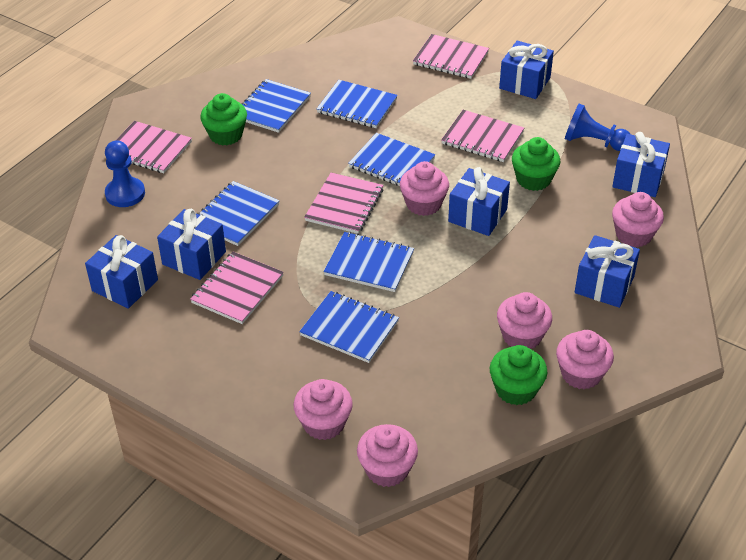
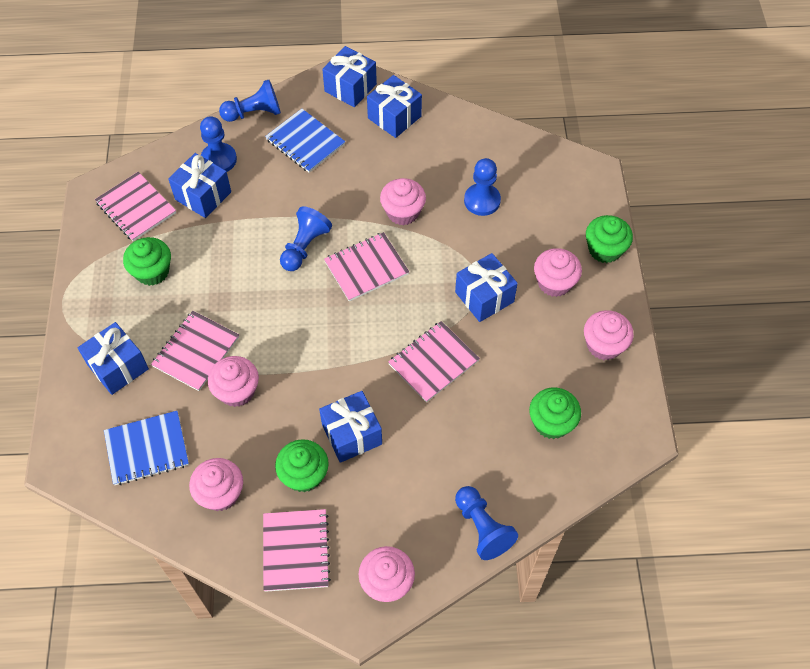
blue notebook: [197,181,280,246] [241,79,311,133] [299,291,399,363] [317,80,398,128] [324,232,414,292] [348,133,435,186] = 6 -> [104,411,189,485] [265,109,345,173] = 2
blue pawn: [105,140,145,207] [565,104,630,151] = 2 -> [200,116,237,172] [219,80,281,122] [280,206,332,271] [455,486,518,560] [464,158,501,216] = 5
green cupcake: [200,93,247,146] [490,345,547,405] [512,137,560,191] = 3 -> [123,237,171,286] [275,439,329,492] [529,388,581,439] [586,215,633,263] = 4

